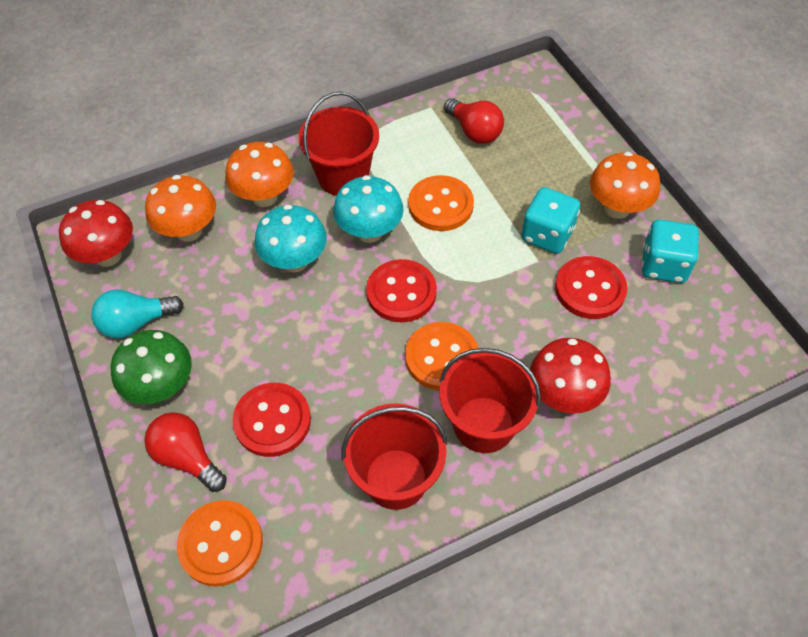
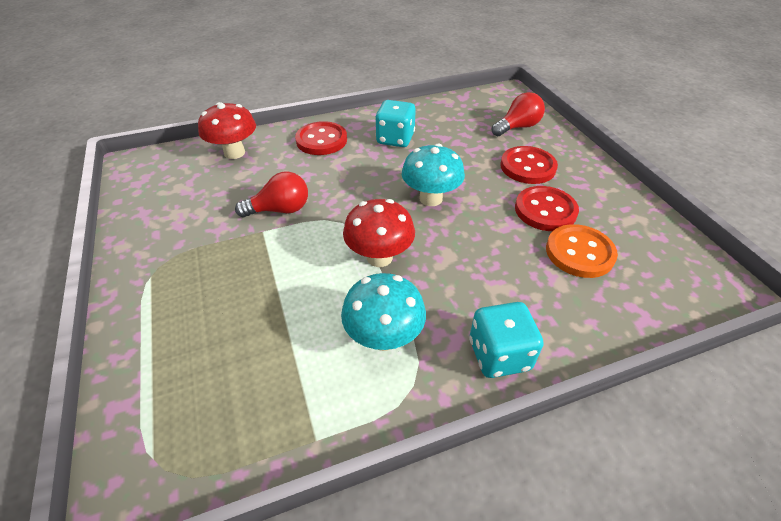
green mushroom: [111,330,192,404] = 1 -> none = 0
orange button: [177,500,263,587] [405,322,478,391] [408,175,474,231] = 3 -> [546,224,618,278] = 1
orange mushroom: [145,175,216,242] [225,142,294,207] [590,152,660,219] = 3 -> none = 0
red bucket: [299,91,379,196] [341,403,448,510] [440,348,541,453] = 3 -> none = 0
turquoise light bulb: [91,289,184,339] = 1 -> none = 0

